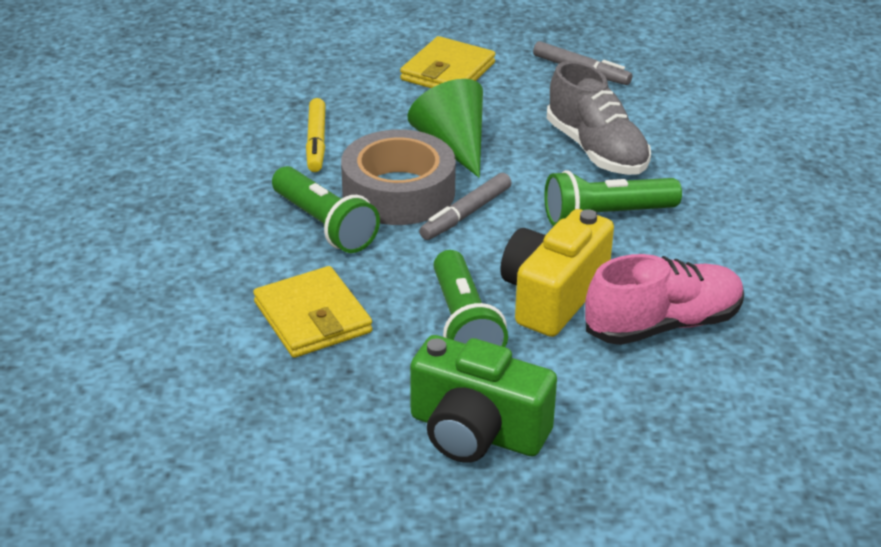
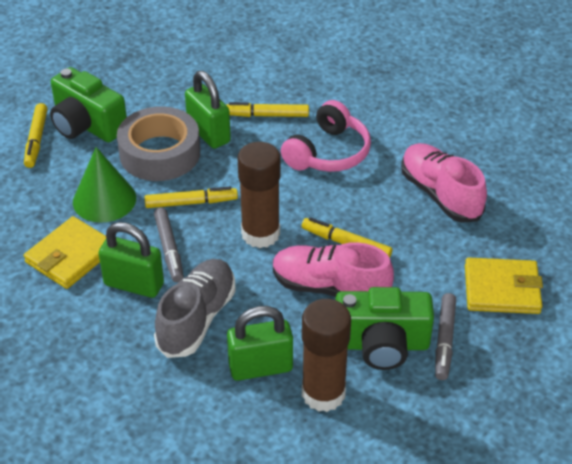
brown glue stick: none = 0 -> [238,142,281,248] [302,299,351,412] = 2
green camera: [410,335,557,463] = 1 -> [50,67,127,142] [335,287,434,370] = 2
green flashlight: [272,166,380,253] [433,250,508,347] [544,170,682,226] = 3 -> none = 0
green padlock: none = 0 -> [98,222,164,298] [185,71,231,149] [227,306,293,381] = 3
pink headphones: none = 0 -> [281,100,371,172] = 1
pink shoe: [585,254,744,345] = 1 -> [273,242,394,297] [401,143,487,223] = 2
yellow camera: [500,209,614,337] = 1 -> none = 0
yellow marker: [306,98,326,172] = 1 -> [24,103,47,168] [145,187,238,208] [226,102,309,117] [302,217,392,258] = 4

